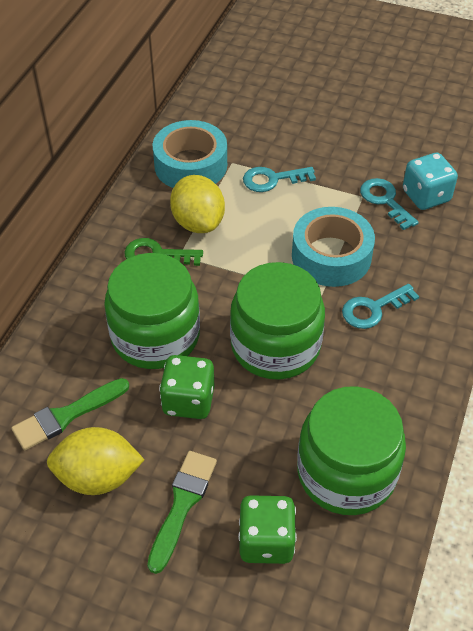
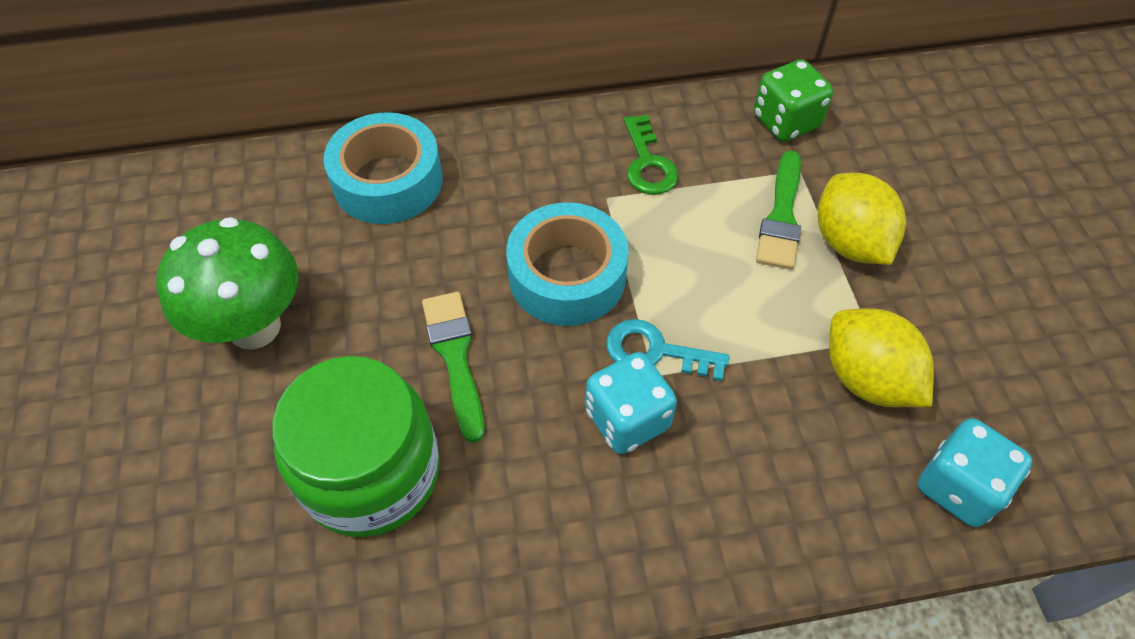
green dice: [159,355,214,419] [238,495,297,564] = 2 -> [754,59,833,142] = 1
green jar: [104,253,200,369] [230,262,325,380] [297,386,406,515] = 3 -> [272,356,440,537] = 1
green mushroom: none = 0 -> [156,217,298,350] = 1
turquoise dice: [403,153,458,210] = 1 -> [585,352,677,454] [918,418,1032,527] = 2
turquoise key: [243,167,316,192] [342,284,419,329] [360,178,419,230] = 3 -> [607,319,729,381] = 1

